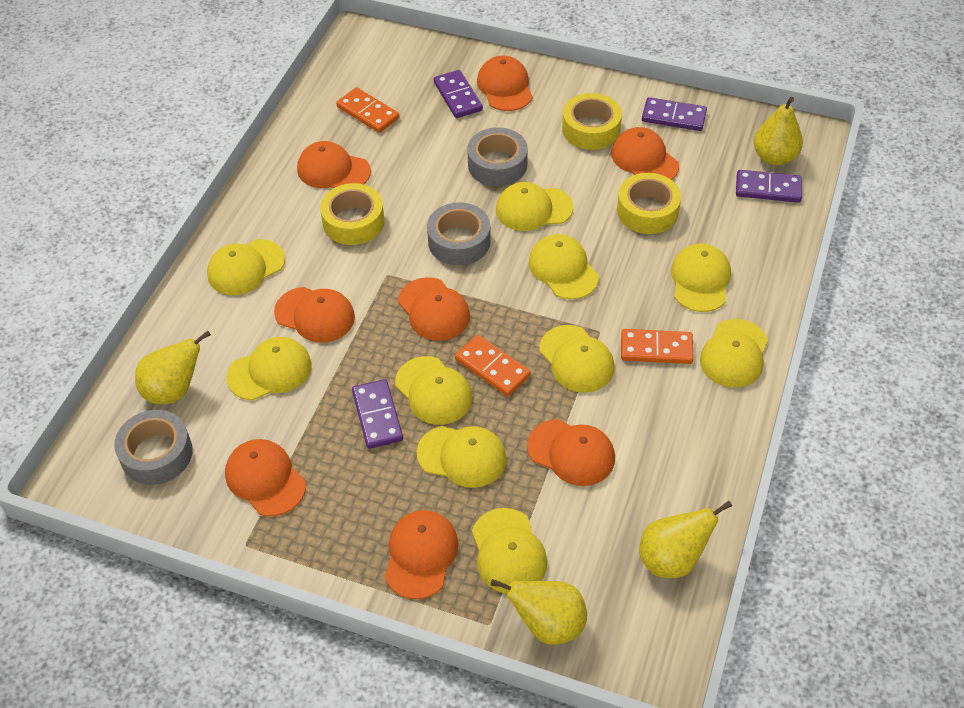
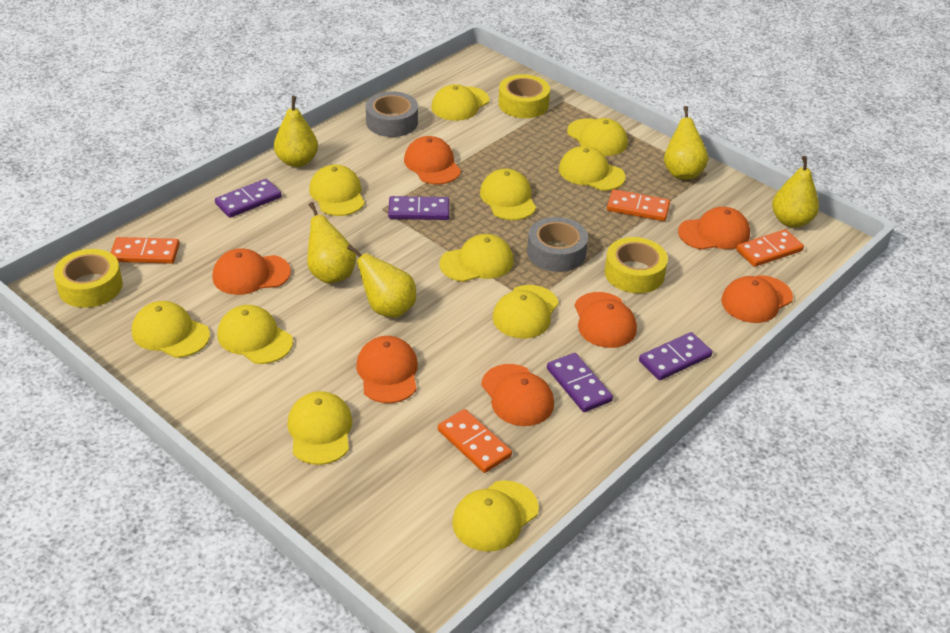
grey tape: [114,410,193,485] [427,202,491,265] [467,127,528,186] = 3 -> [366,91,418,137] [527,217,588,272] = 2
orange cap: [225,439,306,516] [274,287,355,343] [297,141,371,188] [384,510,459,599] [398,277,470,341] [477,56,533,111] [527,419,615,486] [611,127,679,180] = 8 -> [212,248,291,295] [356,336,418,403] [404,136,461,184] [481,364,554,426] [574,292,637,348] [678,207,750,250] [721,275,793,323] = 7
orange domino: [336,87,399,133] [455,335,531,396] [621,329,694,364] = 3 -> [111,237,179,264] [438,409,512,473] [607,189,670,221] [736,229,804,267] = 4
yellow cap: [207,239,285,295] [226,337,312,401] [395,356,472,425] [417,426,506,488] [472,508,547,594] [496,182,573,231] [529,234,599,300] [539,325,614,393] [671,244,731,312] [700,319,768,388] = 10 -> [132,301,210,358] [217,305,293,364] [287,391,352,465] [309,164,365,216] [431,84,489,121] [439,234,514,282] [452,480,539,552] [480,169,536,220] [493,285,559,339] [559,146,626,191] [567,118,628,156] = 11
yellow pear: [135,331,211,404] [491,579,587,645] [639,501,732,578] [754,97,803,166] = 4 -> [274,96,318,167] [307,202,356,284] [347,245,416,318] [664,106,708,179] [772,156,819,228] = 5

